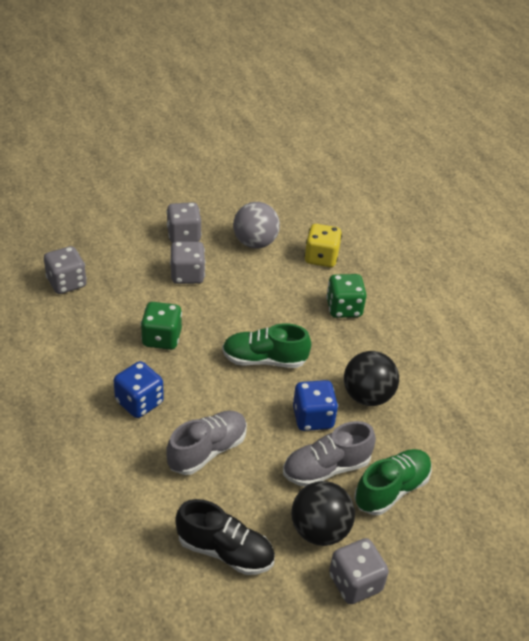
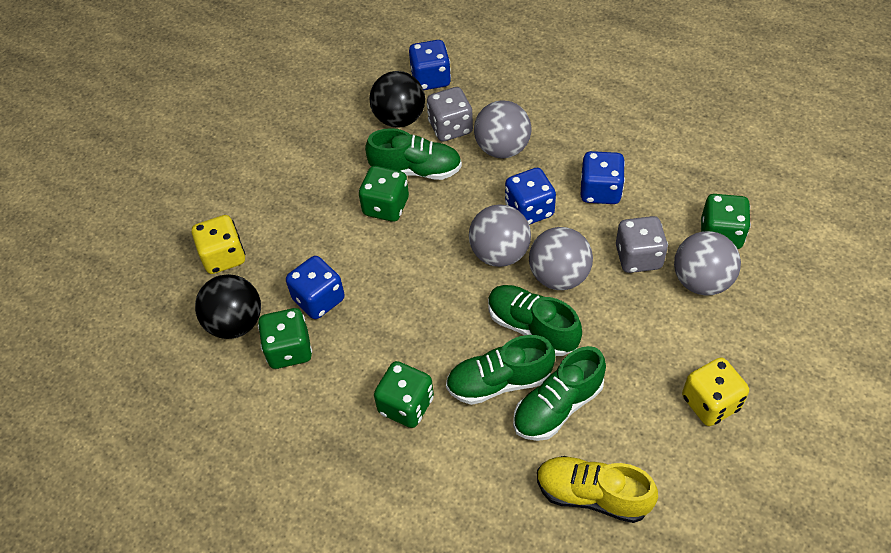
black shoe: [175,499,275,575] = 1 -> none = 0
blue dice: [114,361,164,418] [293,380,338,431] = 2 -> [286,256,345,319] [409,40,451,90] [505,168,556,225] [581,151,625,204] = 4
green dice: [141,302,182,350] [326,274,366,318] = 2 -> [258,308,312,369] [359,166,409,222] [374,361,434,428] [701,194,751,249] = 4
green shoe: [222,323,311,368] [354,449,432,515] = 2 -> [365,128,462,180] [446,335,555,405] [488,285,582,356] [513,346,606,441] = 4
grey ball: [233,202,280,249] = 1 -> [469,204,531,267] [474,100,532,158] [529,227,593,290] [674,231,741,296] = 4
grey dice: [44,246,87,294] [166,202,202,243] [170,241,205,284] [329,538,389,604] = 4 -> [427,87,473,142] [616,216,668,273] = 2
grey shoe: [166,410,247,475] [283,421,376,487] = 2 -> none = 0
yellow dice: [304,224,342,267] = 1 -> [192,215,246,274] [682,357,749,426] = 2
yellow shoe: none = 0 -> [537,456,658,523] = 1

